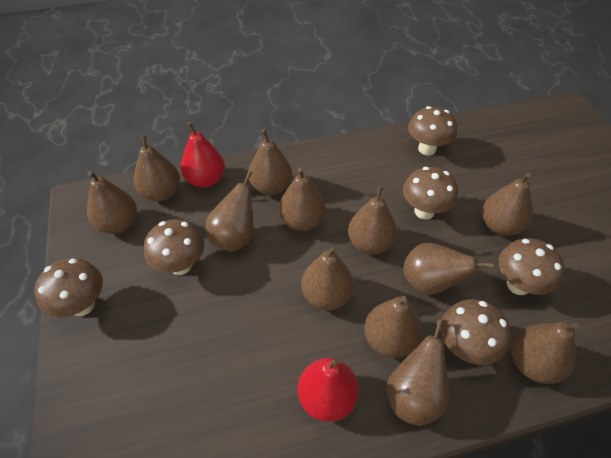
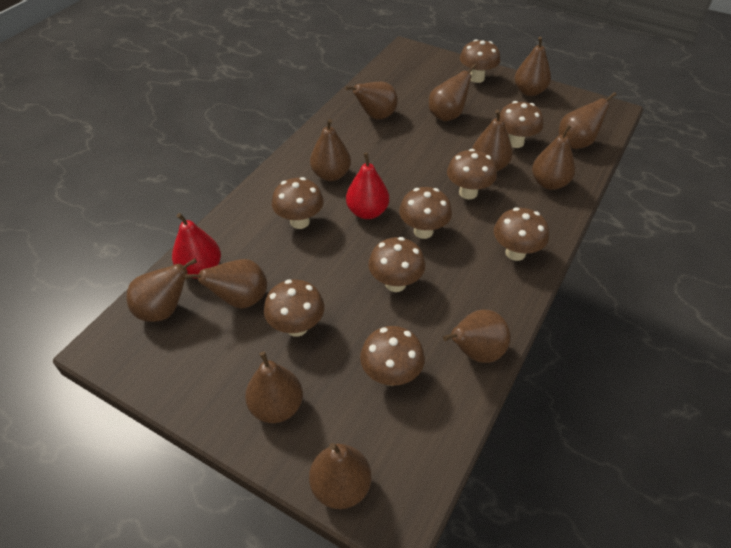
brown mushroom: [34,258,103,317] [144,219,205,275] [403,167,458,220] [408,106,457,156] [440,299,511,365] [498,238,564,295] = 6 -> [264,279,324,337] [272,177,324,229] [360,326,425,386] [368,237,425,292] [399,187,452,239] [447,149,497,199] [460,39,500,83] [494,207,549,261] [500,101,543,148] = 9

